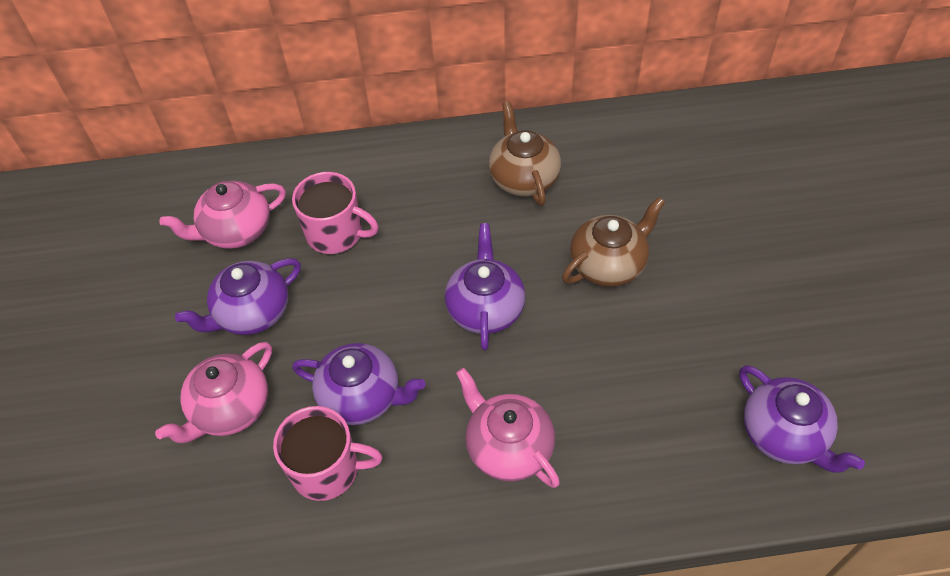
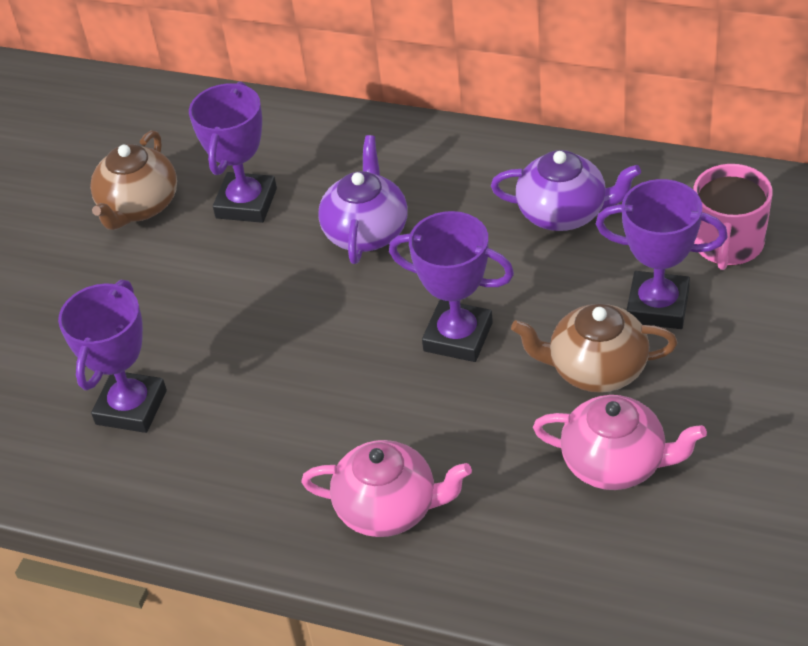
pink mug: [273,406,383,501] [292,172,379,254] = 2 -> [693,164,772,270] = 1
pink teapot: [155,342,272,443] [159,181,286,249] [456,368,560,488] = 3 -> [301,440,472,537] [533,395,707,490] = 2
purple teapot: [175,258,301,335] [292,343,425,425] [445,223,525,350] [739,365,865,473] = 4 -> [318,135,408,264] [491,150,641,231] = 2
purple trophy: none = 0 -> [58,280,167,433] [189,82,277,223] [389,211,514,362] [596,179,728,329] = 4

